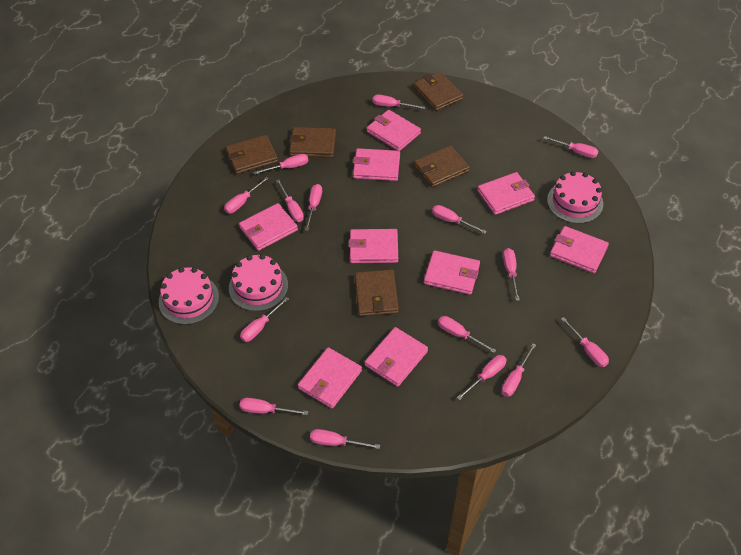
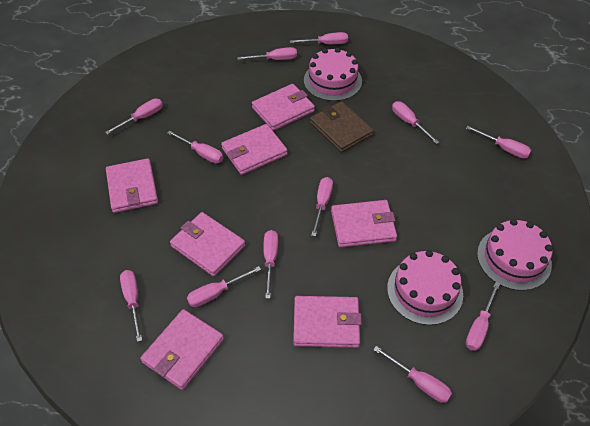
brown wallet: [226,135,278,174] [289,127,336,158] [355,270,399,316] [413,71,464,111] [414,145,470,188] = 5 -> [310,101,374,153] = 1
pink screwdriver: [224,177,269,213] [240,297,288,342] [240,398,308,415] [253,154,308,175] [276,180,304,222] [305,184,322,231] [310,429,380,449] [373,94,425,109] [432,205,487,234] [438,316,496,353] [457,355,507,400] [501,343,536,397] [503,248,520,301] [543,136,598,158] [561,317,609,367] = 15 -> [105,99,163,135] [120,270,142,342] [167,131,223,163] [187,266,261,307] [237,47,297,60] [263,230,278,299] [290,32,348,44] [311,177,333,237] [373,346,452,403] [392,101,439,144] [466,126,531,158] [466,282,500,351] = 12
pink wallet: [239,203,298,251] [298,347,362,409] [349,229,398,263] [353,148,400,181] [365,327,428,387] [367,110,421,151] [424,250,480,295] [477,172,535,215] [550,226,609,273] = 9 -> [106,158,158,213] [140,309,224,390] [170,212,245,277] [221,124,288,175] [252,84,315,131] [293,296,362,348] [331,200,397,247] = 7

